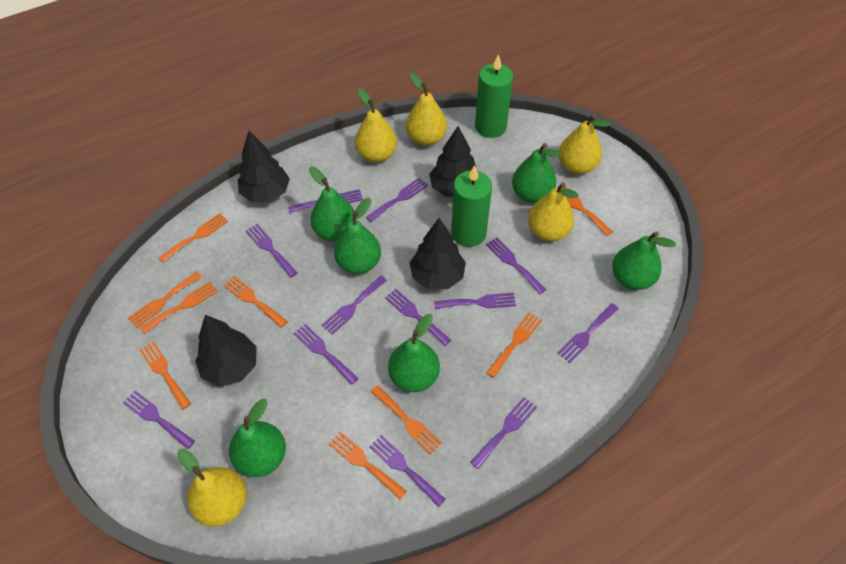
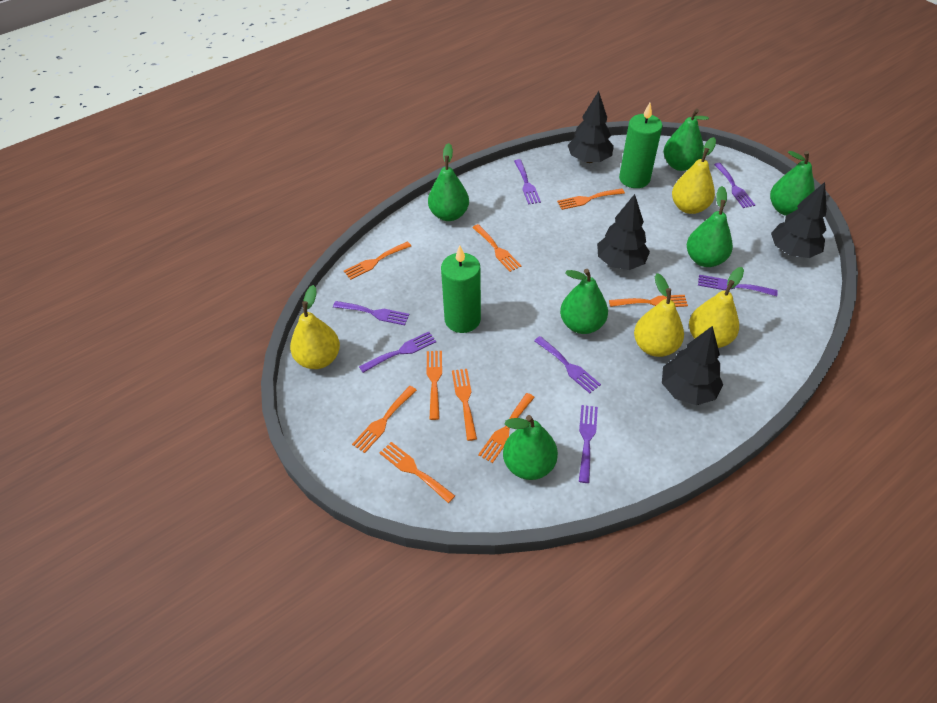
purple fork: [123,391,195,449] [245,224,298,278] [288,189,363,213] [293,324,359,385] [321,276,387,335] [366,178,428,222] [369,435,446,507] [385,289,451,346] [434,293,516,309] [470,397,537,469] [486,237,546,294] [557,303,619,363] = 12 -> [333,301,409,325] [359,332,436,373] [514,159,541,205] [534,336,601,393] [579,405,598,483] [698,275,778,296] [714,163,755,208] = 7
yellow pear: [177,449,247,527] [355,88,397,163] [406,73,447,146] [528,182,579,242] [559,114,610,174] = 5 -> [290,285,340,369] [634,273,684,357] [672,137,716,214] [689,267,744,348] = 4

